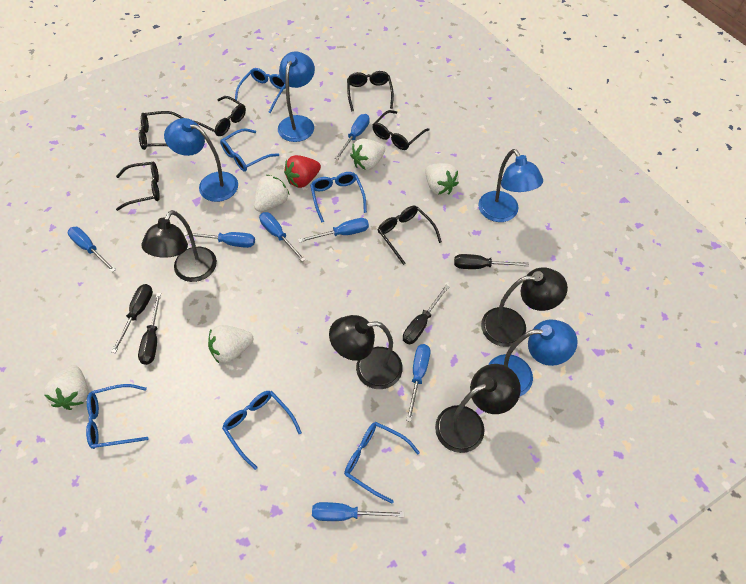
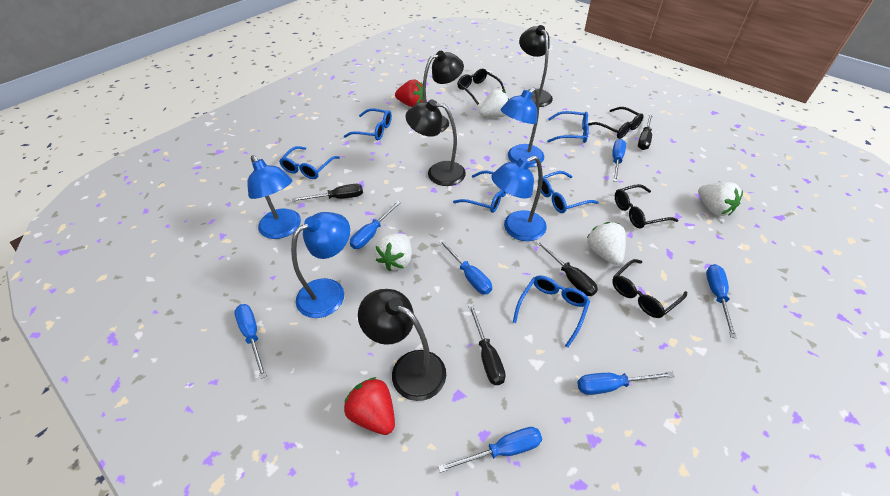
black glasses: [116,162,160,211] [139,111,184,150] [195,96,246,136] [347,71,394,112] [373,110,430,150] [378,206,442,265] = 6 -> [457,69,506,105] [588,107,643,139] [612,259,687,318] [615,184,678,229] = 4
red strawberry: [284,155,321,188] = 1 -> [344,377,395,435] [395,80,424,107] = 2
white strawberry: [44,365,89,410] [208,325,253,363] [254,175,290,212] [350,138,385,171] [425,163,459,195] = 5 -> [375,233,412,271] [479,89,509,117] [587,222,626,265] [698,182,743,216] = 4

